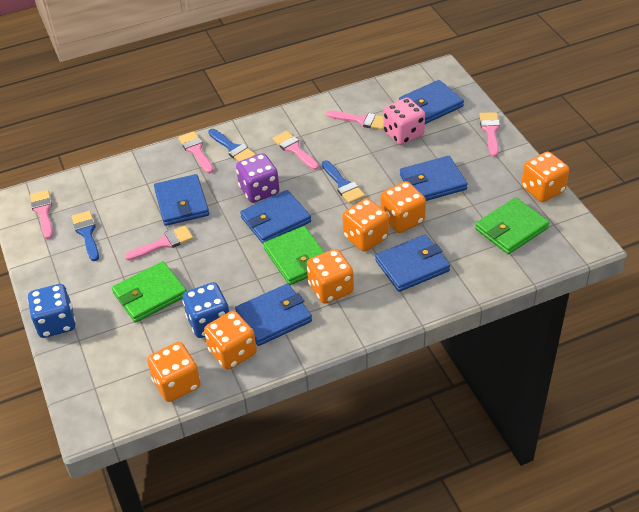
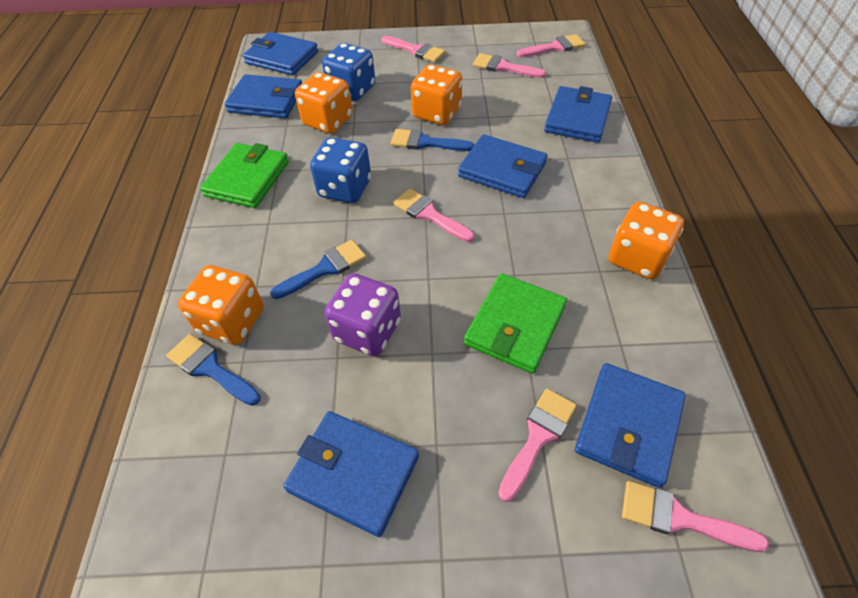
green wallet: [112,261,187,323] [263,226,325,285] [475,197,549,254] = 3 -> [200,143,289,208] [464,273,567,374] = 2
orange dice: [147,342,201,402] [204,311,257,370] [307,249,354,304] [342,198,389,252] [380,181,426,233] [521,151,569,202] = 6 -> [178,265,264,345] [295,72,353,134] [411,64,462,125] [609,202,684,279] = 4
pink dice: [383,98,425,145] = 1 -> none = 0

